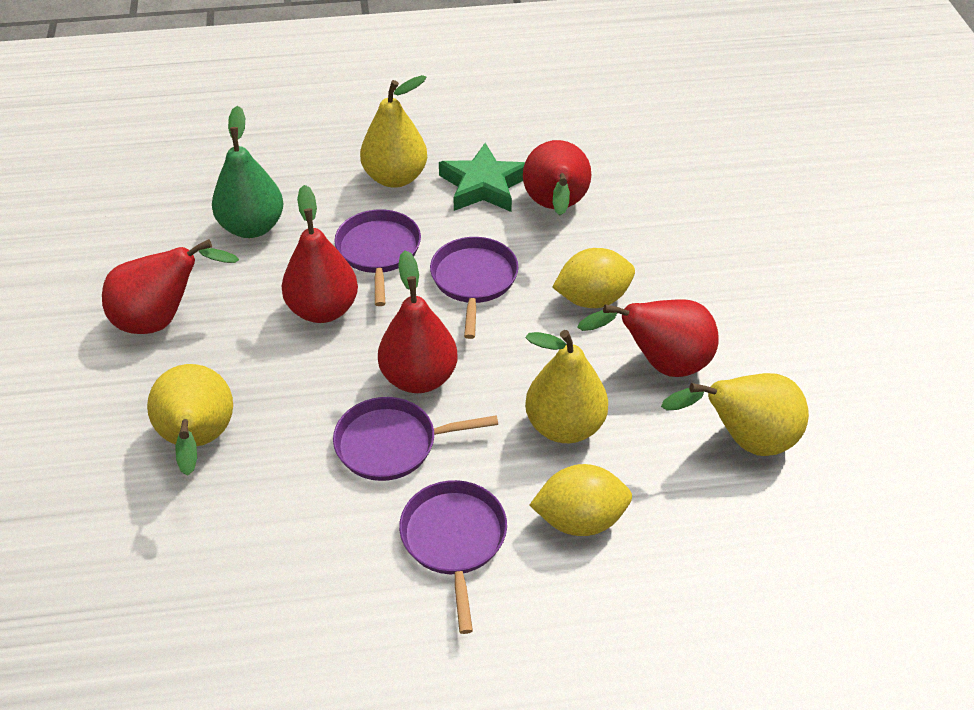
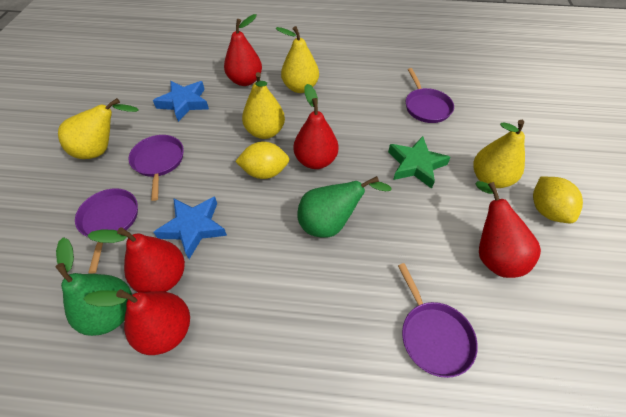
blue star: none = 0 -> [153,81,209,122] [153,196,227,259] = 2
green pear: [212,106,284,238] = 1 -> [55,237,132,336] [297,176,392,238] = 2

